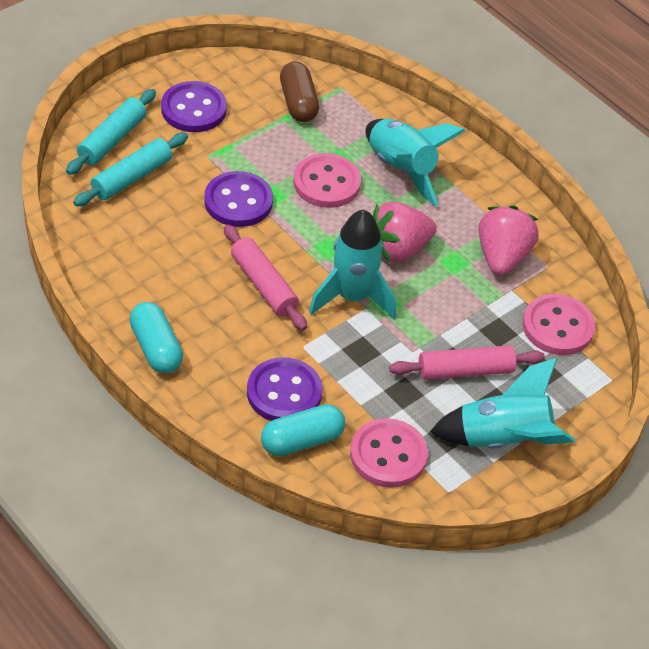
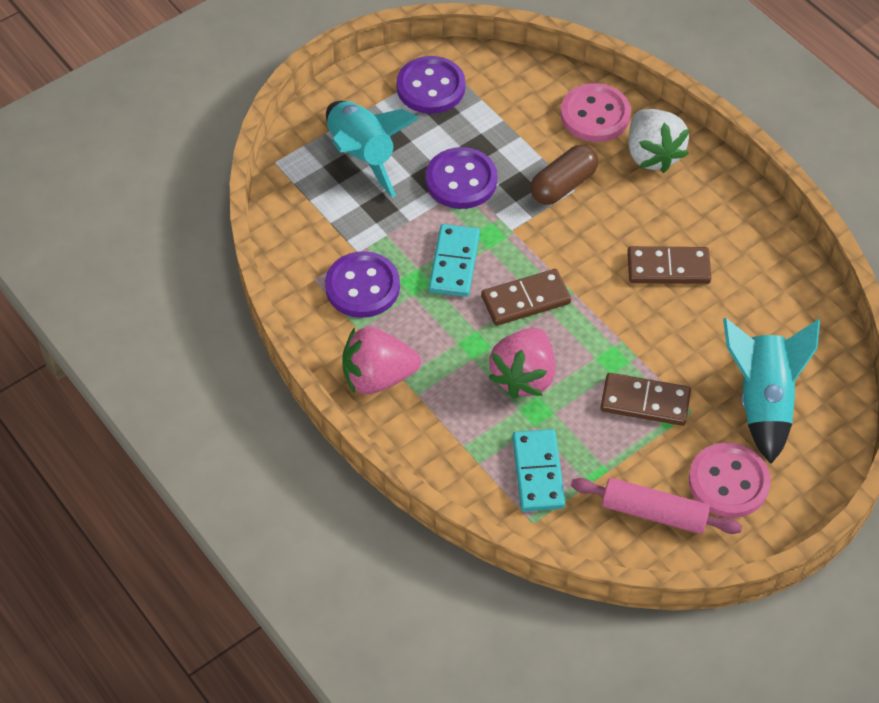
brown domino: none = 0 -> [481,269,571,326] [600,373,691,426] [627,246,711,284] = 3
pink button: [293,153,361,208] [350,418,428,488] [522,294,595,355] = 3 -> [561,83,631,142] [689,442,771,518] = 2
pink rolling pin: [224,224,307,331] [389,345,545,380] = 2 -> [571,478,742,534] = 1
turquoise capsule: [129,302,183,373] [261,404,345,456] = 2 -> none = 0
turquoise domino: none = 0 -> [429,224,480,297] [512,429,565,512] = 2
turquoise rocket: [309,209,396,319] [366,119,465,206] [430,358,575,449] = 3 -> [326,101,419,198] [723,318,820,464] = 2
turquoise rolling pin: [66,89,156,175] [73,133,188,206] = 2 -> none = 0
white strawberry: none = 0 -> [628,109,689,173] = 1

